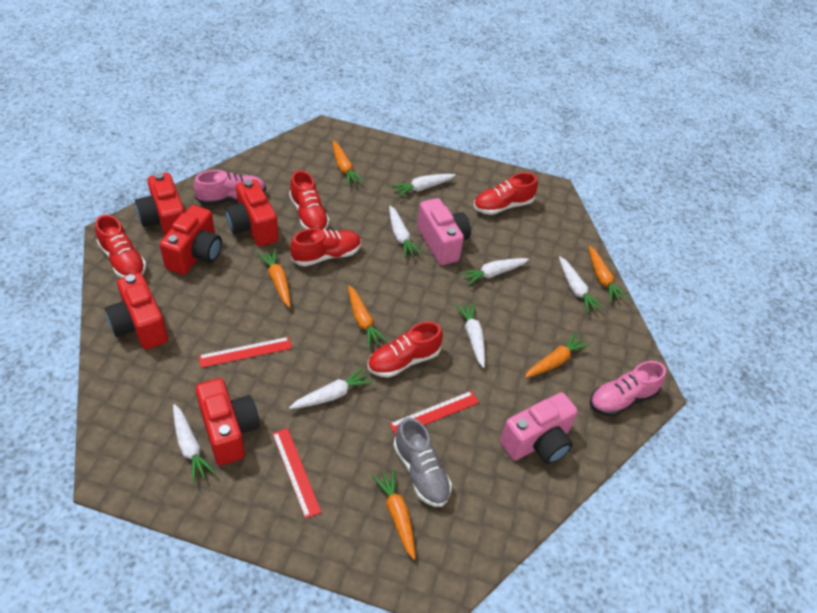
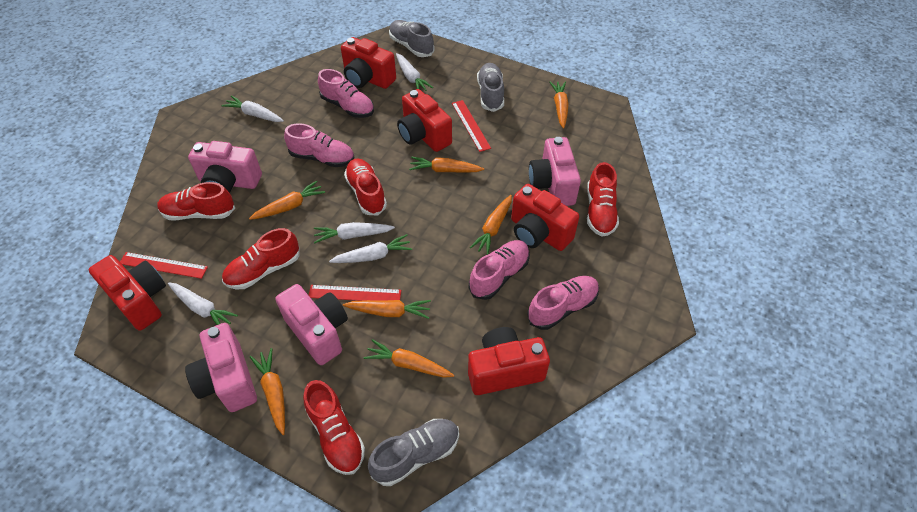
grey shoe: [393,418,452,507] = 1 -> [368,419,459,486] [389,20,435,57] [477,63,504,112] = 3
orange carrot: [257,249,290,308] [333,141,364,186] [348,285,388,348] [372,469,415,560] [525,333,590,378] [588,246,628,302] = 6 -> [249,181,325,220] [250,348,285,435] [343,300,431,319] [364,339,454,378] [409,157,484,173] [470,195,512,254] [550,81,569,128] = 7
pink camera: [417,198,471,265] [500,392,578,464] = 2 -> [185,323,257,412] [188,141,262,193] [276,284,348,365] [529,137,581,206] = 4
pink shoe: [194,170,266,206] [590,361,666,416] = 2 -> [284,123,354,167] [318,69,374,118] [469,240,530,300] [527,276,599,330] = 4
white carrot: [173,404,216,483] [289,367,373,409] [389,206,422,258] [391,174,456,198] [456,302,485,368] [459,258,529,286] [559,256,604,314] = 7 -> [168,283,238,325] [221,96,284,122] [314,222,395,243] [329,234,412,263] [396,53,433,91] = 5

